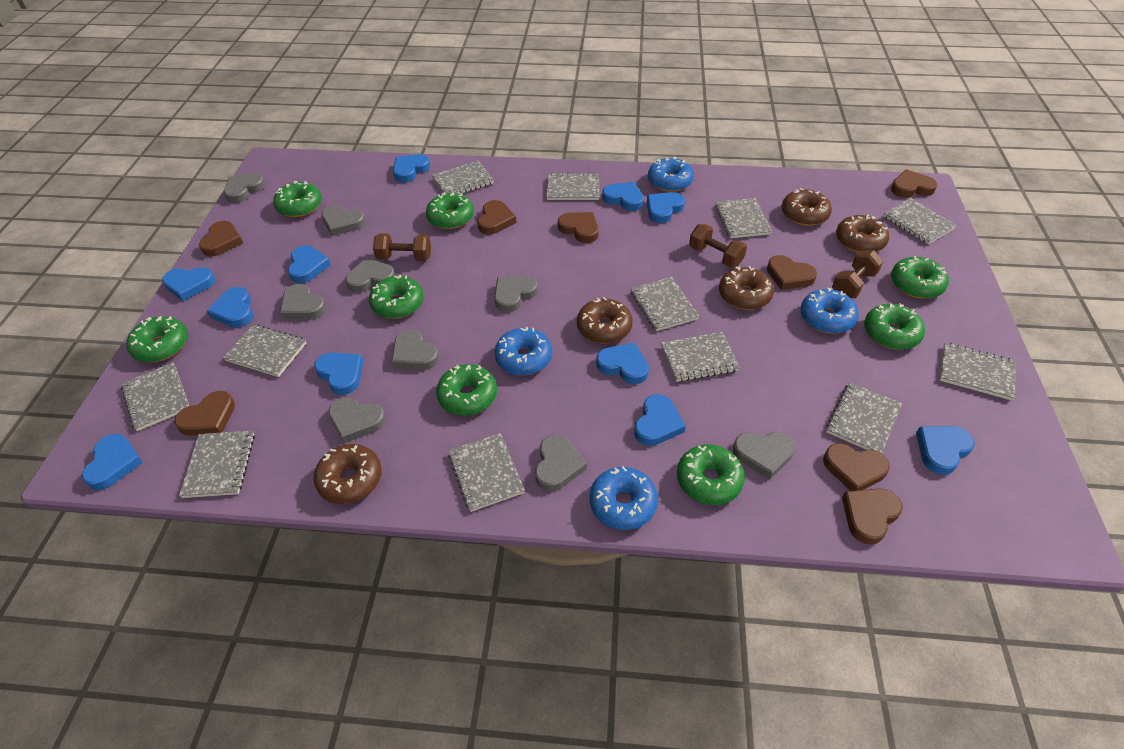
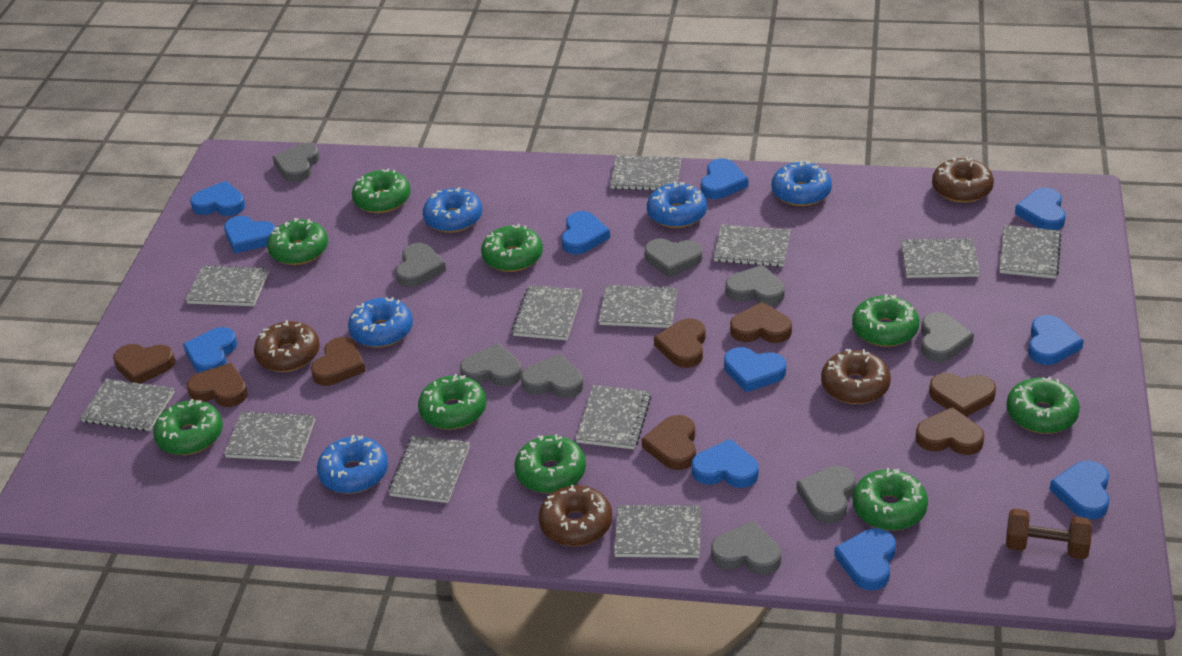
blue donut: [494,327,552,375] [589,466,658,530] [648,157,694,192] [800,288,859,334] = 4 -> [317,435,388,494] [348,297,413,347] [423,187,483,233] [647,182,707,228] [772,160,832,206] = 5
brown donut: [314,444,382,504] [577,297,633,344] [719,266,774,310] [782,188,832,226] [836,215,889,253] = 5 -> [254,320,320,372] [539,485,612,546] [821,349,891,404] [932,157,994,203] = 4
brown dumbbell: [373,233,431,261] [689,224,747,267] [832,250,883,298] = 3 -> [1006,508,1092,559] = 1
green donut: [126,316,188,362] [273,181,322,217] [369,275,423,319] [426,192,474,229] [436,364,497,416] [677,444,745,505] [864,303,925,350] [891,256,949,299] = 8 -> [153,399,223,455] [267,218,328,265] [352,168,411,213] [418,374,486,430] [481,224,543,272] [515,434,586,493] [852,294,919,347] [853,468,928,530] [1006,377,1080,434] = 9

